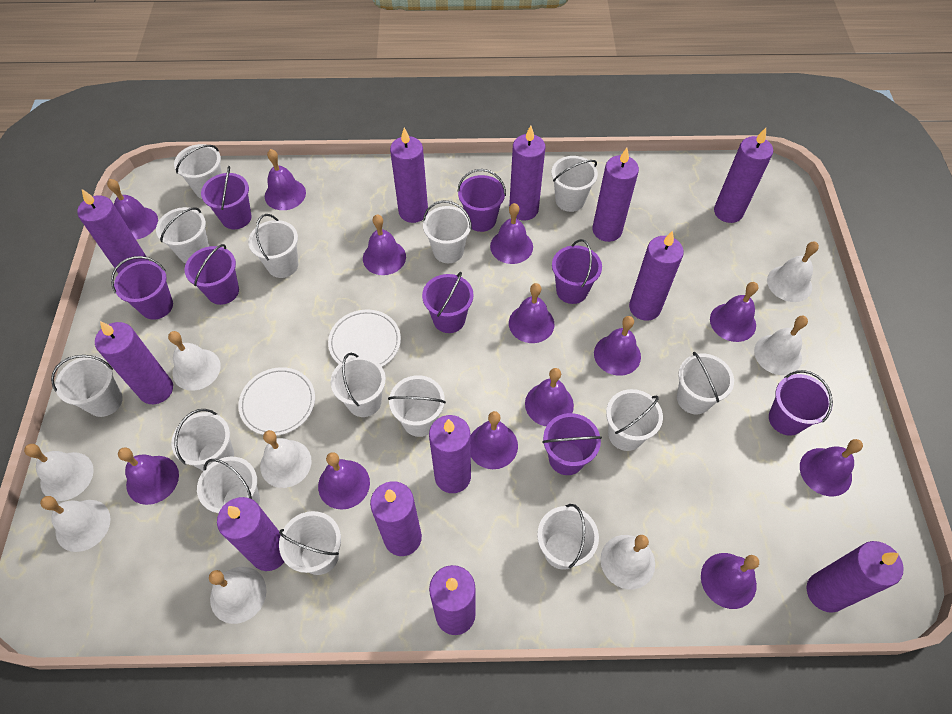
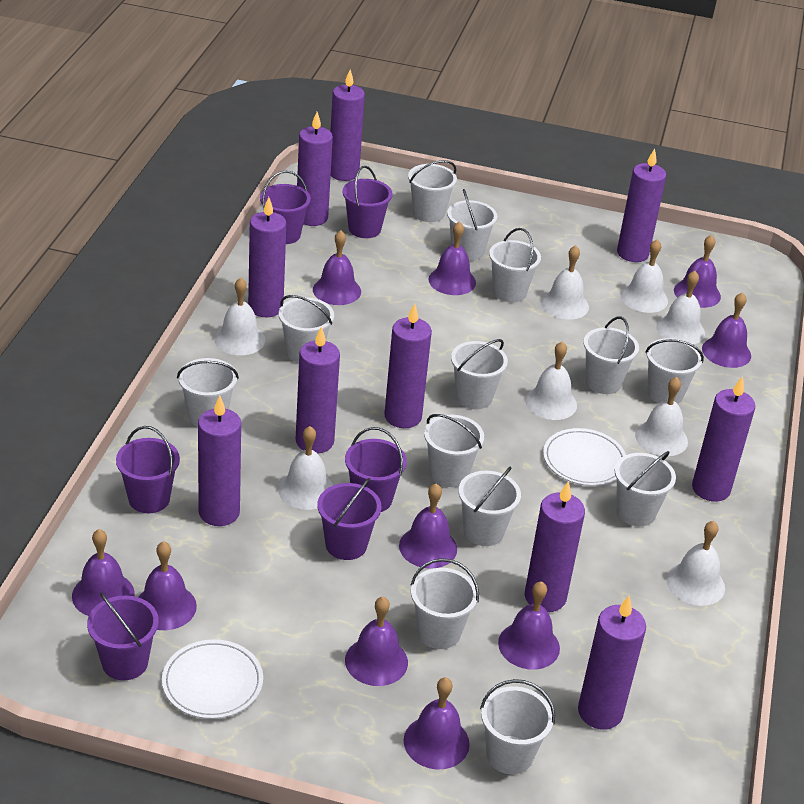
purple bell: [107,179,158,240] [118,447,179,505] [265,149,306,210] [318,452,370,510] [363,214,406,275] [470,411,518,469] [490,203,533,264] [509,283,554,343] [525,368,574,426] [594,316,641,376] [701,553,759,609] [710,282,758,342] [800,439,863,496] = 13 -> [72,529,135,616] [138,541,197,630] [313,230,361,305] [345,597,408,686] [399,483,457,569] [404,677,470,769] [429,221,476,295] [498,581,560,670] [674,235,721,308] [702,292,751,368] = 10
purple bucket: [111,256,173,320] [185,244,239,305] [201,166,252,229] [422,272,474,333] [457,169,506,232] [542,413,602,475] [552,239,602,304] [769,370,833,435] = 8 -> [87,593,159,680] [116,426,180,513] [260,171,311,244] [317,478,381,560] [343,166,392,238] [345,427,407,512] = 6
purple candle: [77,189,149,274] [95,321,173,404] [217,497,284,571] [370,481,422,556] [390,128,428,223] [429,415,471,493] [429,565,476,635] [509,126,545,221] [592,148,639,242] [629,231,684,321] [714,128,773,223] [807,541,904,613] = 12 -> [198,395,241,526] [248,197,286,317] [296,327,340,453] [297,112,333,226] [330,69,365,181] [384,303,432,428] [525,481,585,612] [578,596,646,729] [617,148,666,262] [692,376,755,502] = 10
white bucket: [51,355,123,417] [156,207,210,264] [171,409,234,471] [174,144,222,199] [197,457,260,513] [248,214,298,278] [279,511,341,575] [330,353,386,417] [388,375,446,437] [423,201,472,263] [537,504,599,570] [551,156,598,212] [606,389,663,451] [677,352,734,414] = 14 -> [177,358,239,427] [279,295,334,363] [408,160,457,222] [411,558,479,649] [424,414,484,487] [447,189,497,261] [451,339,508,409] [458,466,521,546] [480,679,555,774] [489,228,541,302] [583,316,639,394] [615,451,676,527] [645,338,704,404] = 13

